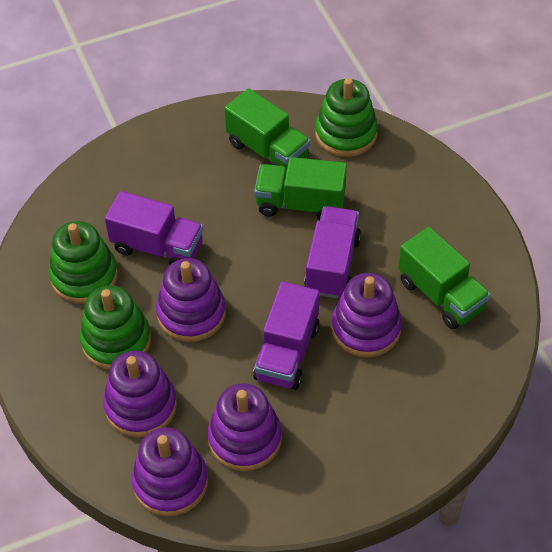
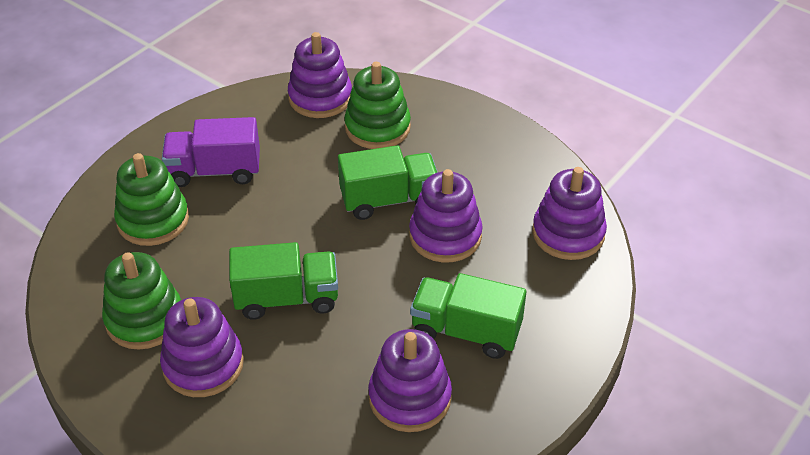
purple truck: [105,191,204,265] [253,282,320,390] [304,206,361,298] = 3 -> [162,117,260,187] = 1

